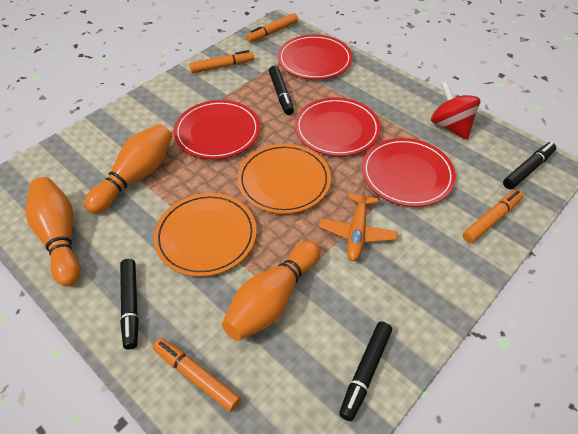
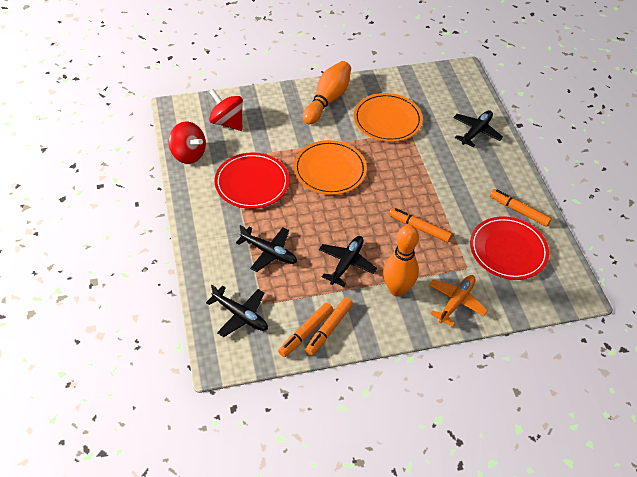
black marker: [120,259,139,349] [269,66,294,115] [339,322,392,421] [503,142,556,189] = 4 -> none = 0
black plane: none = 0 -> [206,285,268,337] [236,225,297,272] [319,236,377,287] [453,110,503,147] = 4
orange bowling pin: [25,177,81,286] [84,124,172,214] [222,241,320,341] = 3 -> [303,61,351,124] [383,225,419,297] = 2
red plate: [174,100,260,159] [278,35,353,80] [295,97,381,156] [362,138,456,207] = 4 -> [215,152,289,209] [470,216,549,280] = 2
red spinning top: [431,82,480,140] = 1 -> [168,122,206,164] [209,89,243,131] = 2

